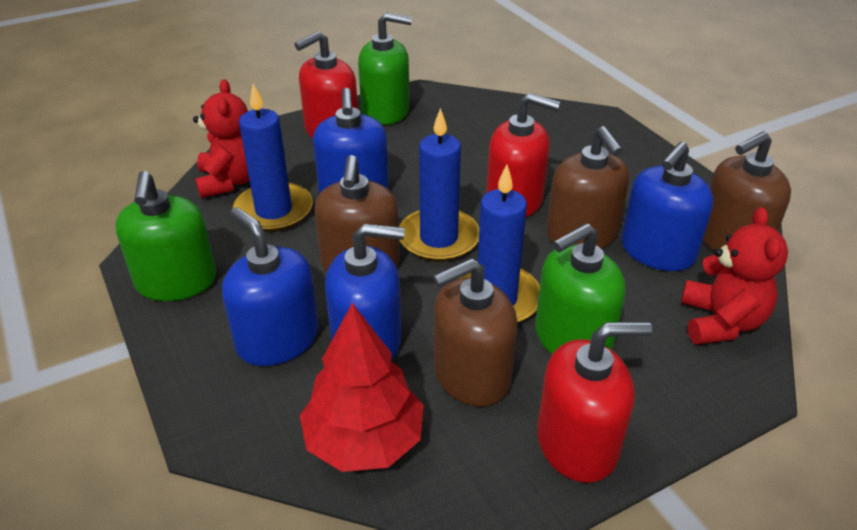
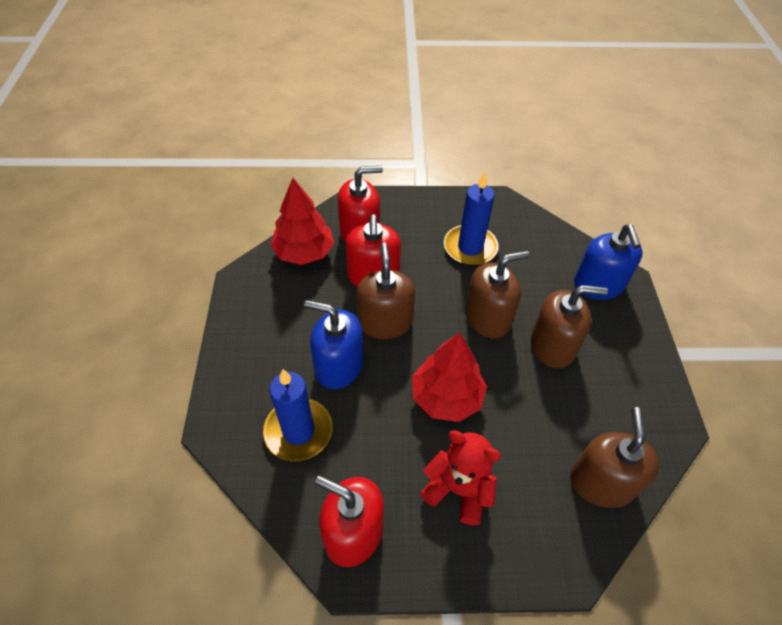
blue candle: [233,84,313,232] [399,108,479,262] [460,164,540,323] = 3 -> [263,369,333,462] [444,172,499,266] = 2
blue soap dispenser: [222,207,318,366] [313,88,389,194] [325,223,405,360] [622,142,713,271] = 4 -> [304,300,363,389] [574,224,643,300] = 2
green soap dispenser: [115,171,216,301] [358,12,412,125] [535,223,626,354] = 3 -> none = 0
red teddy bear: [193,79,250,198] [681,207,788,345] = 2 -> [420,430,501,525] = 1
red tree: [300,303,424,472] = 1 -> [270,178,334,265] [412,333,487,422] = 2

